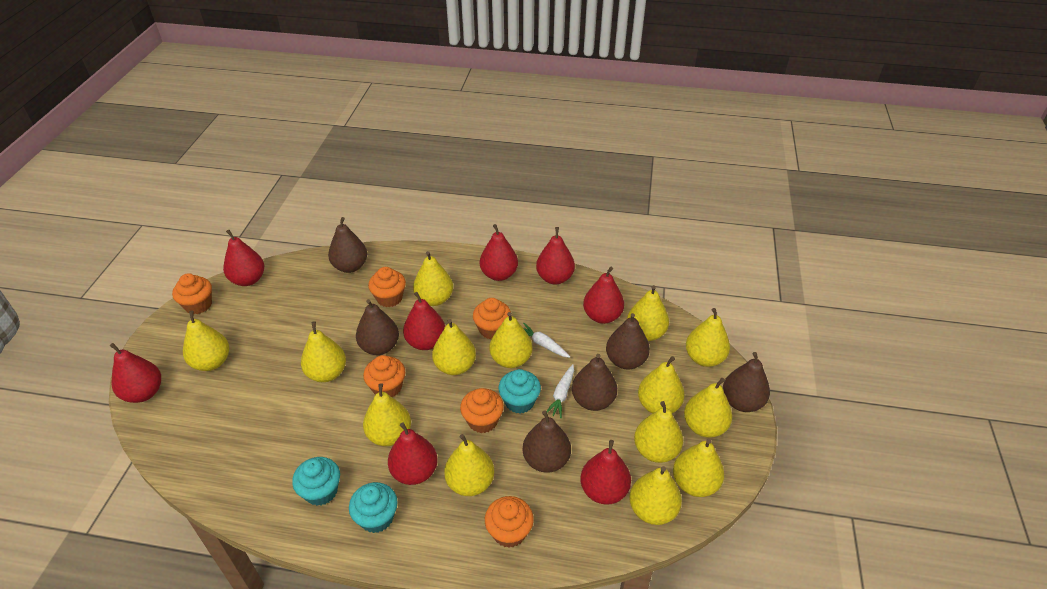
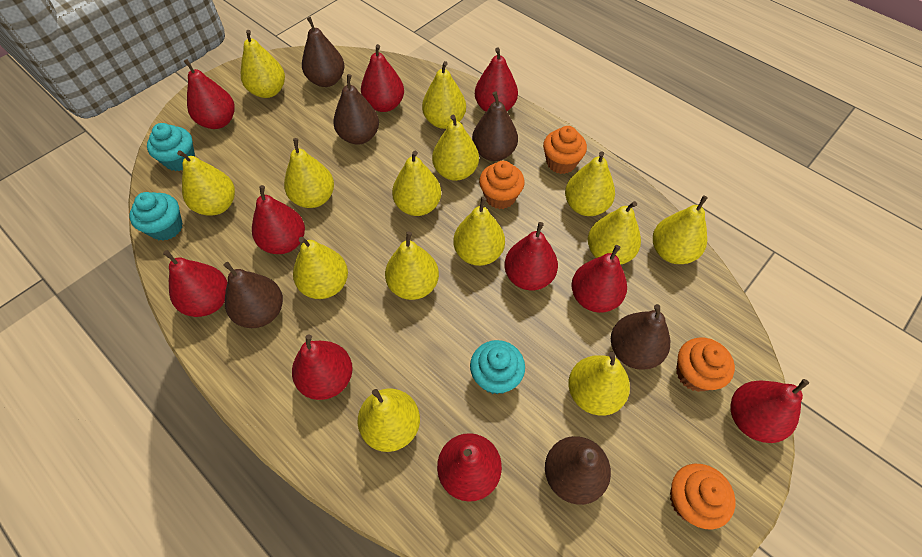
orange cupcake: [172,273,212,314] [363,355,405,397] [368,267,406,307] [460,388,504,433] [473,298,511,339] [485,496,534,548] = 6 -> [479,161,525,209] [543,126,587,174] [670,464,736,529] [676,338,735,392] = 4
red pear: [110,343,161,403] [223,230,264,286] [388,422,438,485] [403,292,445,350] [480,224,518,281] [536,227,575,284] [580,440,631,505] [583,267,624,324] = 8 -> [163,250,228,317] [183,59,235,129] [252,185,305,254] [292,335,353,400] [361,44,404,112] [437,433,502,502] [475,48,518,112] [504,222,558,290] [571,245,627,313] [730,379,809,443] = 10
white carrot: [523,323,570,358] [547,364,574,418] = 2 -> none = 0

